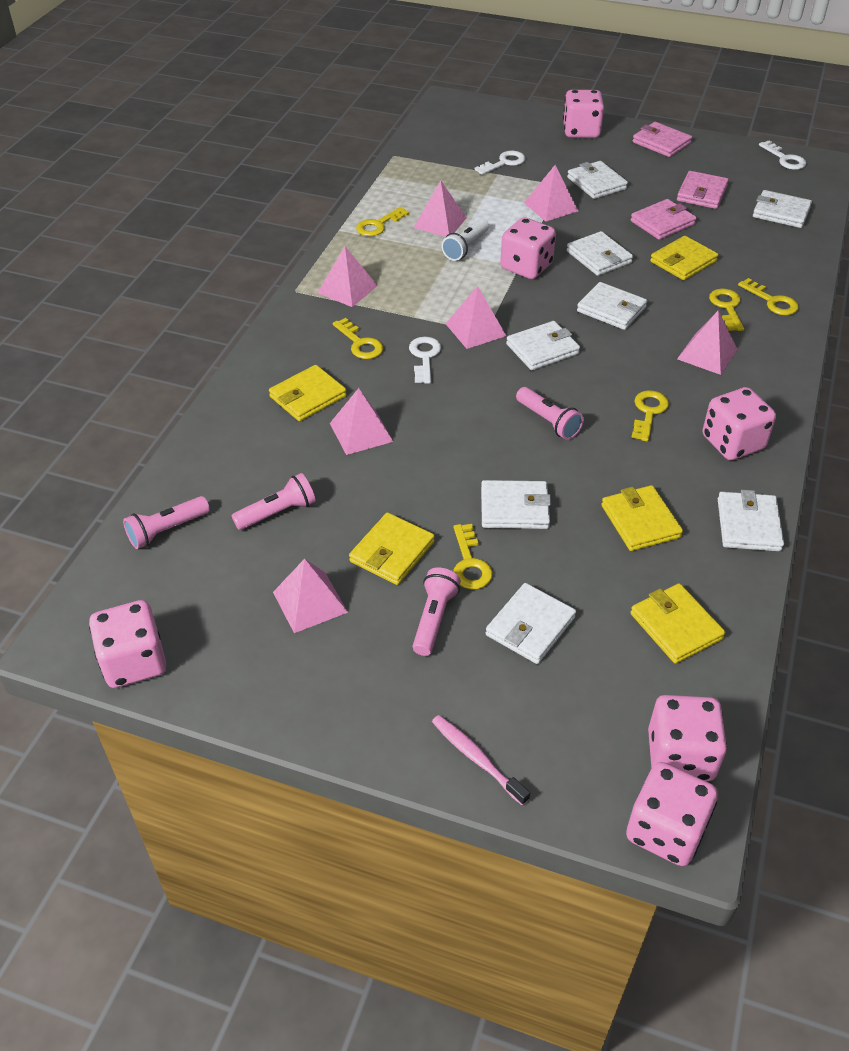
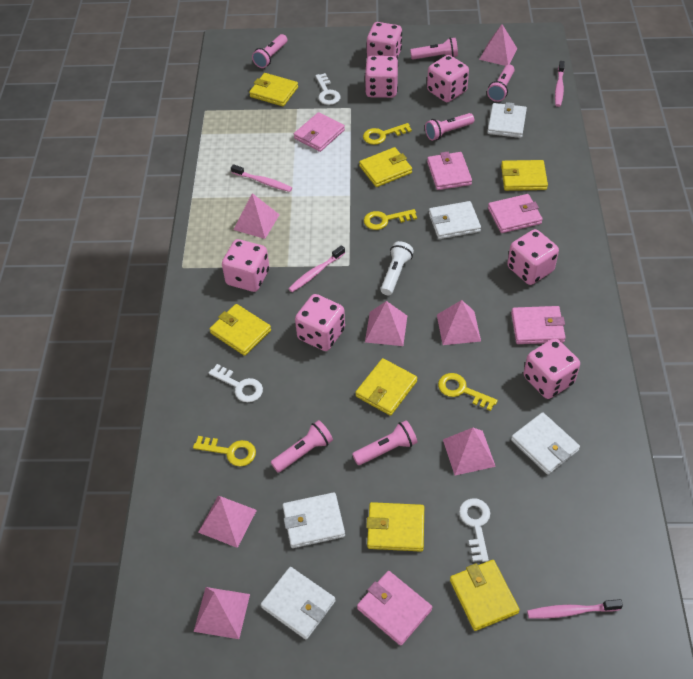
pink dice: [89,600,167,688] [500,217,556,279] [563,90,604,138] [626,762,718,866] [648,695,727,781] [702,387,776,460] = 6 -> [222,239,270,292] [295,294,345,351] [365,56,398,98] [367,22,402,58] [427,55,469,102] [507,229,559,285] [524,338,580,399] = 7
pink flashlight: [123,496,210,549] [232,473,315,530] [412,568,461,656] [516,387,584,440] = 4 -> [252,34,287,68] [271,420,333,473] [352,420,417,465] [410,38,458,59] [425,113,474,141] [487,64,515,102] = 6
pink toothbrush: [432,715,530,806] = 1 -> [231,164,292,192] [288,245,345,292] [527,599,623,619] [555,61,565,107] = 4
pink wallet: [631,199,696,240] [633,122,692,157] [677,171,729,209] = 3 -> [294,112,345,152] [357,571,432,646] [427,152,472,190] [488,194,543,233] [511,306,566,344] = 5
white wallet: [481,480,551,529] [486,583,576,664] [506,321,580,370] [567,161,628,199] [567,231,633,276] [577,282,647,330] [718,490,784,551] [753,190,812,228] = 8 -> [261,567,335,640] [283,492,345,548] [429,201,481,239] [487,102,527,138] [511,412,580,475] = 5
yellow key: [333,318,383,359] [356,207,410,236] [453,524,493,589] [631,390,669,442] [709,289,744,331] [738,278,799,315] = 6 -> [193,436,256,467] [363,123,412,145] [364,209,417,230] [438,373,498,411] = 4
yellow wallet: [269,365,347,421] [349,512,435,585] [601,485,683,551] [630,583,725,664] [650,236,718,280] = 5 -> [210,304,271,356] [249,73,298,106] [355,358,417,416] [359,147,412,187] [366,502,424,552] [450,560,520,631] [501,160,548,191] = 7

